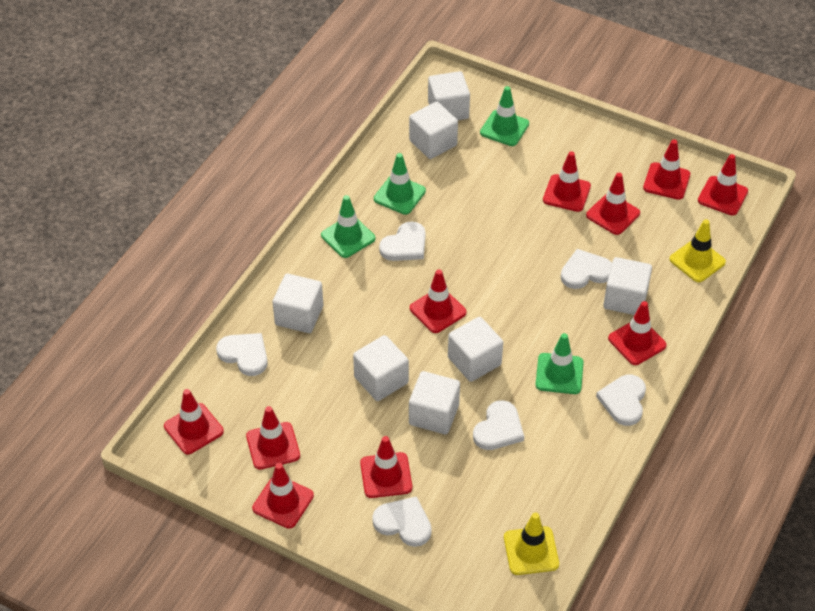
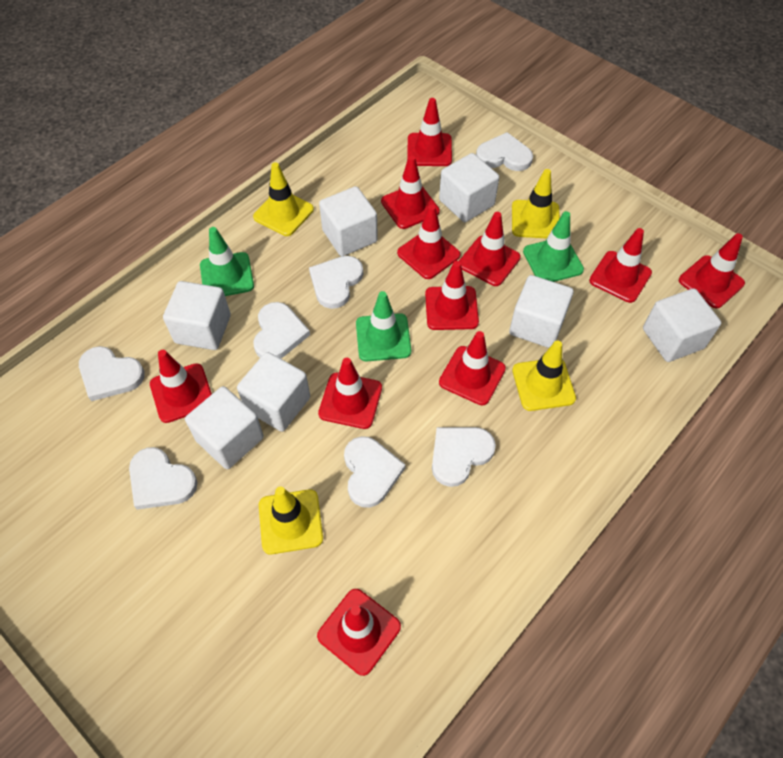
green traffic cone: [321,195,376,258] [374,153,426,215] [480,86,529,146] [536,333,584,394] = 4 -> [200,227,254,296] [356,291,411,361] [523,211,584,282] = 3
red traffic cone: [164,389,224,454] [246,406,300,470] [252,463,314,529] [360,436,412,498] [410,269,467,333] [543,151,591,212] [586,173,640,235] [608,301,667,365] [643,139,691,200] [698,154,748,215] = 10 -> [150,350,212,423] [317,589,401,676] [318,358,382,429] [381,155,440,229] [397,204,460,279] [407,98,452,166] [425,261,479,330] [439,331,506,405] [459,212,521,286] [589,228,652,303] [679,233,745,308] = 11
white heart: [216,333,268,376] [372,496,432,547] [379,221,426,261] [473,400,524,450] [561,249,612,289] [596,375,646,426] = 6 -> [79,346,145,401] [129,447,197,510] [253,302,310,359] [309,256,363,309] [344,436,406,508] [432,427,496,487] [476,132,533,171] = 7
yellow traffic cone: [504,513,559,575] [669,219,726,282] = 2 -> [253,162,314,236] [259,486,323,554] [512,169,560,238] [512,340,576,411] = 4

